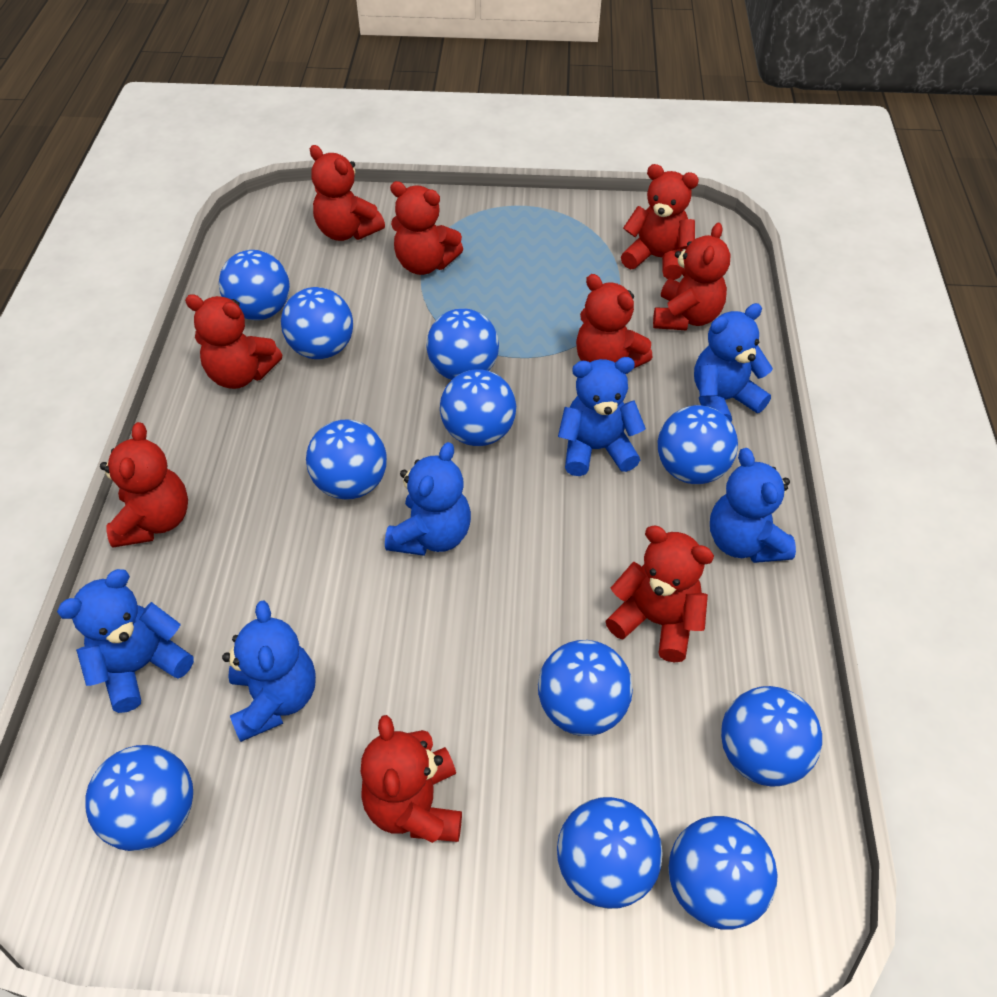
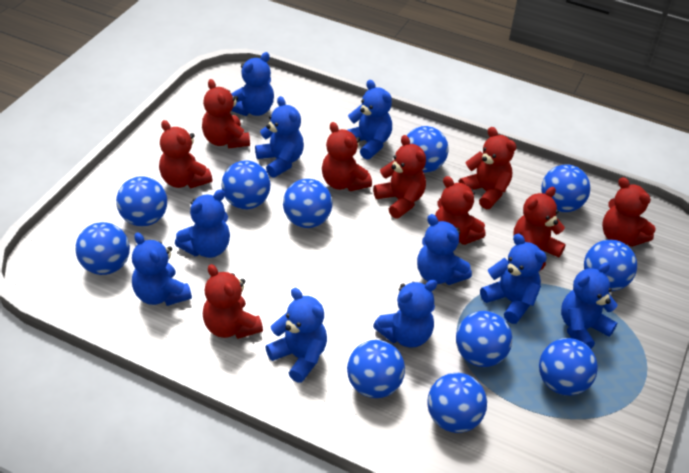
blue teddy bear: [57,569,194,713] [222,600,316,742] [385,442,471,556] [558,357,646,476] [694,303,773,422] [710,448,796,563] = 6 -> [132,232,192,306] [175,189,230,258] [231,52,274,116] [255,96,304,178] [265,288,327,383] [348,80,392,160] [373,280,437,348] [417,214,472,285] [480,234,547,324] [561,262,617,349] = 10

